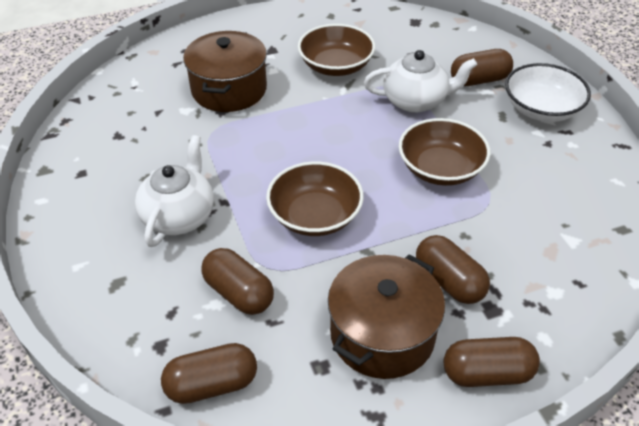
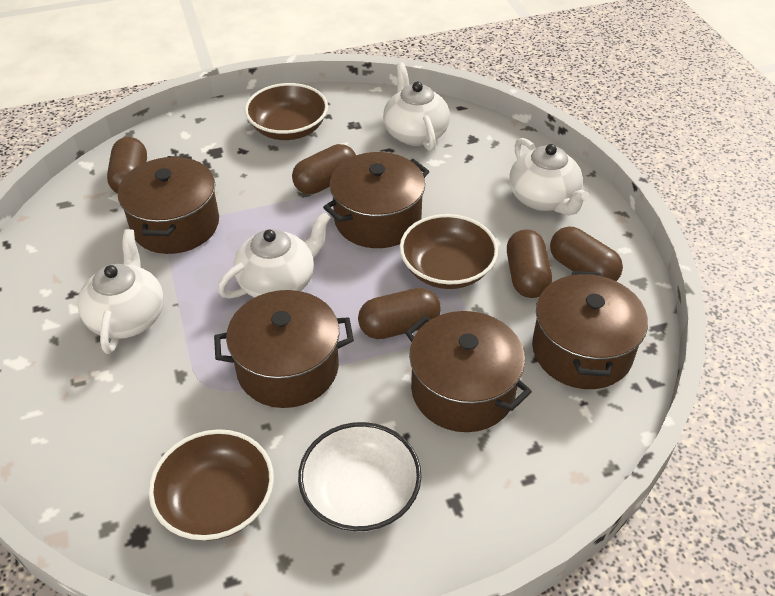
brown pot: [183,31,267,112] [328,255,445,379] = 2 -> [118,156,219,254] [214,290,354,408] [323,152,430,248] [405,311,532,432] [532,271,648,389] = 5
white teapot: [135,135,214,247] [364,50,477,113] = 2 -> [77,229,164,354] [217,212,331,298] [383,62,450,151] [509,138,589,215] = 4

